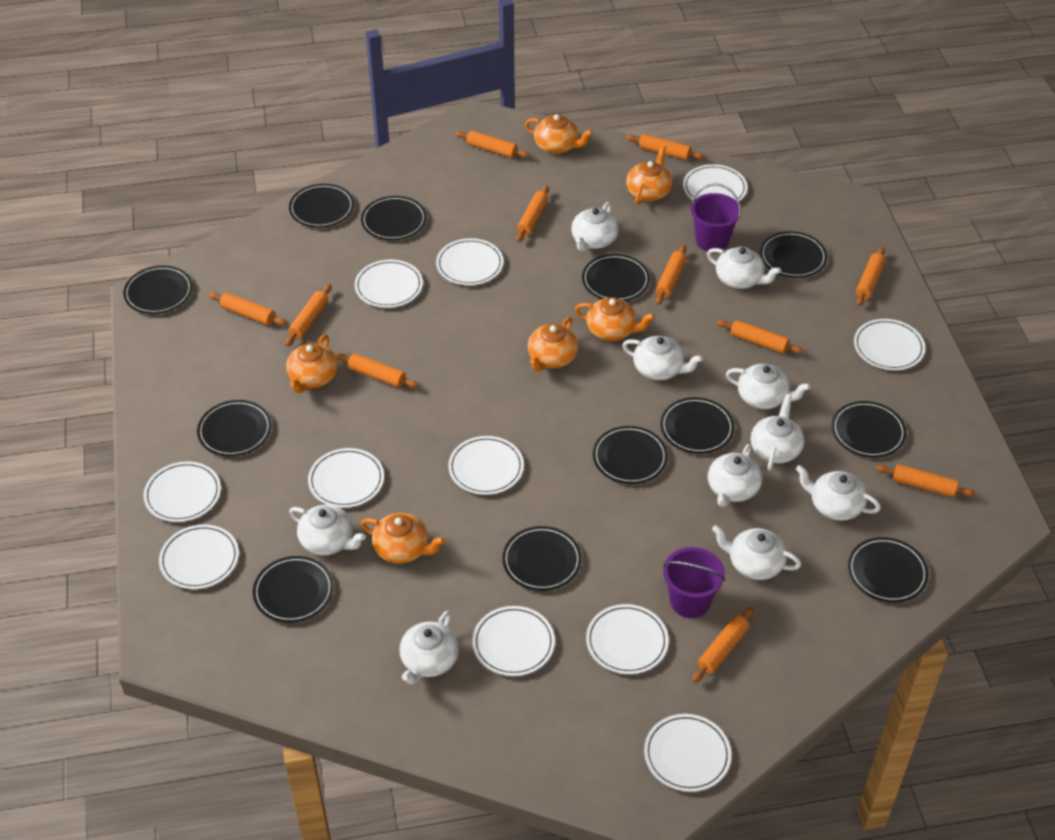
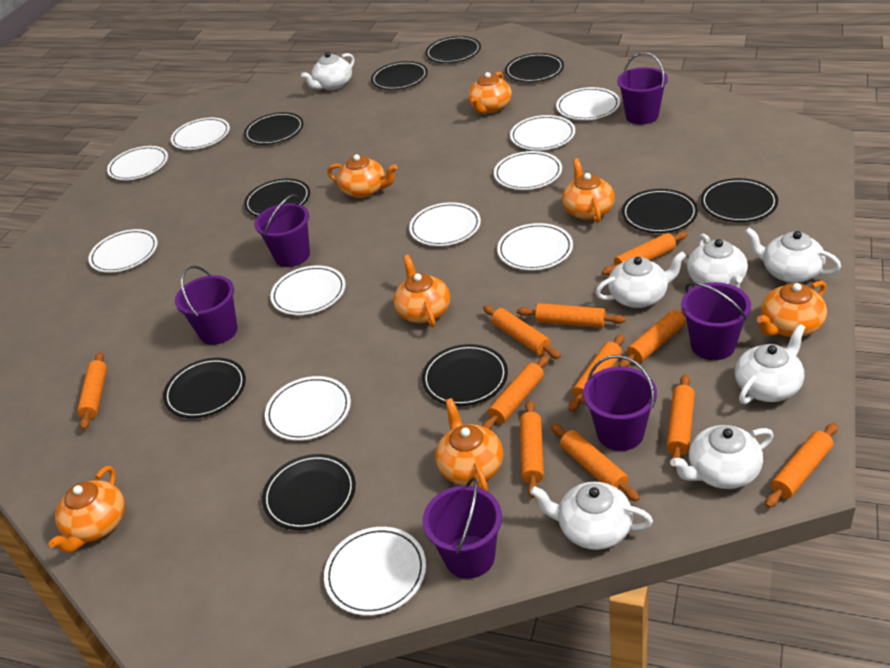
black plate: [123,266,193,314] [197,400,272,457] [253,556,334,623] [289,184,354,228] [361,196,427,240] [502,526,582,591] [582,254,650,301] [593,426,668,484] [660,397,734,454] [760,231,827,278] [832,401,906,458] [848,537,929,603] = 12 -> [163,358,246,418] [244,112,303,145] [244,179,310,217] [262,454,356,530] [371,61,428,90] [422,344,508,406] [425,36,481,63] [505,53,564,82] [622,189,698,233] [700,178,778,222] = 10
orange teapot: [286,334,338,393] [361,513,445,564] [525,114,593,154] [528,317,578,371] [575,297,655,341] [626,145,672,205] = 6 -> [48,466,125,553] [327,154,397,198] [393,255,450,327] [435,398,503,491] [468,72,512,114] [562,158,615,223] [757,281,827,337] = 7
purple bucket: [663,547,725,618] [691,183,741,252] = 2 -> [175,266,238,345] [255,194,310,267] [422,477,502,579] [583,355,657,451] [617,52,668,125] [681,282,751,360] = 6
white teapot: [289,505,366,555] [399,611,459,684] [571,202,619,252] [622,336,703,380] [707,247,781,289] [708,444,762,507] [712,525,801,580] [726,364,810,409] [751,394,805,470] [796,465,881,521] = 10 -> [301,52,354,90] [530,482,653,550] [595,251,686,308] [670,425,774,489] [687,234,748,288] [735,324,805,404] [745,227,841,283] = 7

